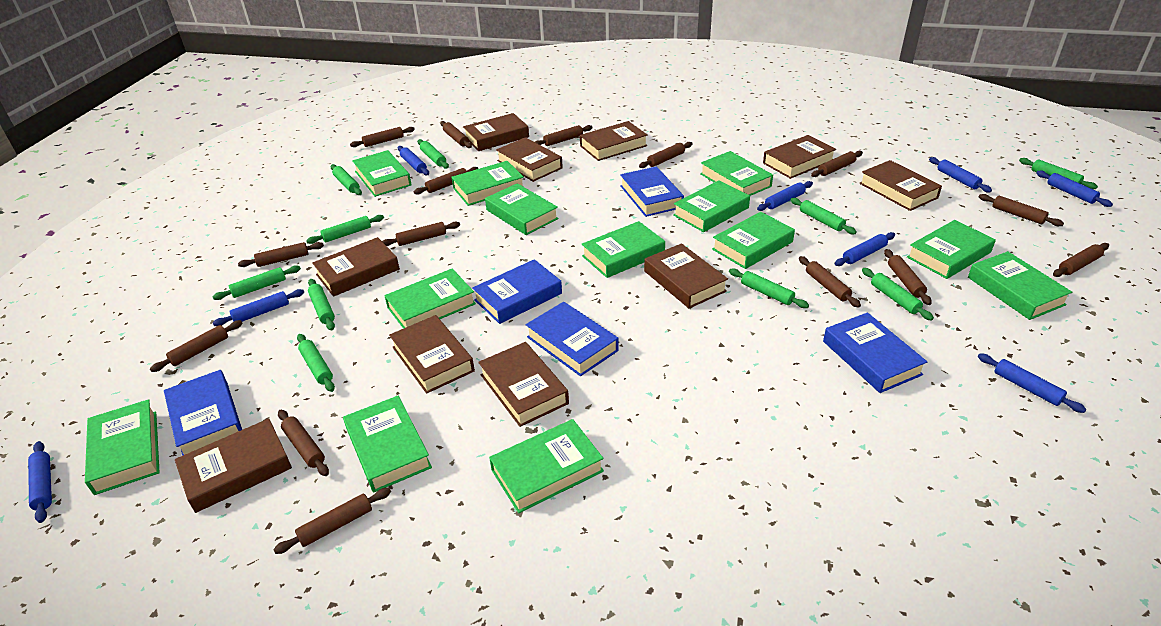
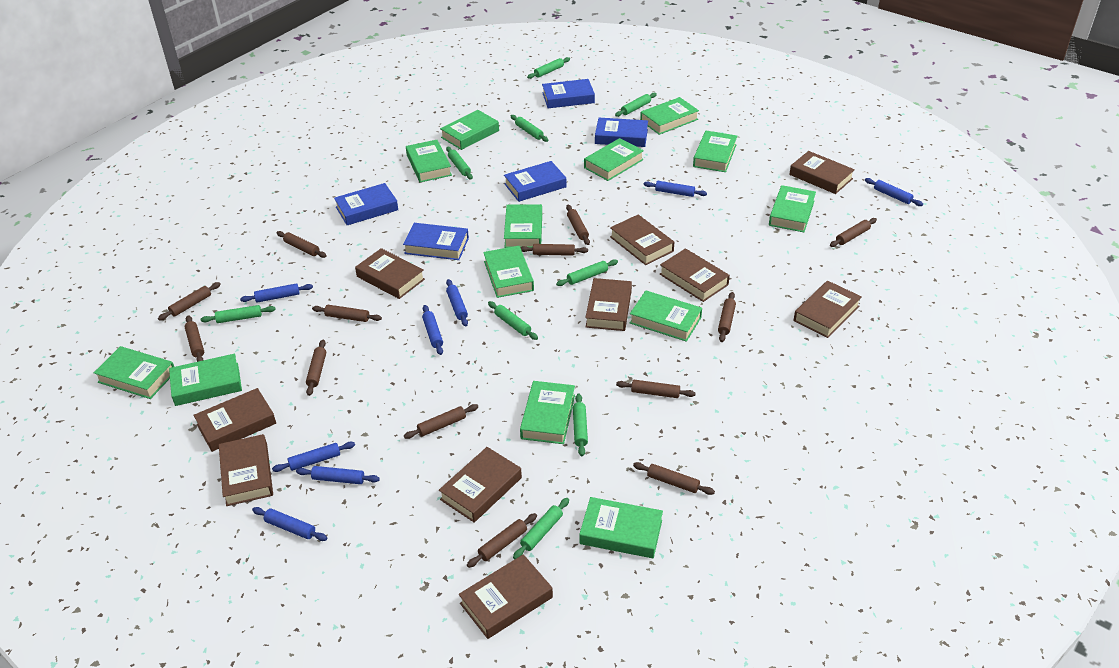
brown rolling pin: [150,320,243,372] [238,242,324,267] [273,488,391,554] [278,410,329,476] [350,127,415,147] [382,222,460,246] [414,167,478,195] [440,121,472,148] [535,125,593,146] [639,142,692,168] [799,256,861,308] [811,151,863,177] [884,249,932,305] [979,194,1064,226] [1053,243,1109,277] = 15 -> [158,282,221,321] [185,315,204,362] [276,231,327,258] [306,340,326,396] [312,305,382,322] [404,404,478,439] [467,513,537,568] [520,244,588,256] [566,205,590,245] [616,380,696,398] [633,462,715,495] [718,292,736,342] [830,218,877,247] = 13
green rolling pin: [212,265,301,300] [297,334,335,392] [306,215,384,244] [308,279,335,330] [331,164,362,195] [418,139,449,169] [729,268,809,308] [791,198,857,234] [862,268,934,321] [1019,158,1098,189] = 10 -> [201,305,276,323] [446,147,473,180] [488,301,538,340] [511,115,548,142] [513,498,569,559] [527,57,570,79] [556,259,618,286] [573,394,588,456] [615,93,657,117] = 9

